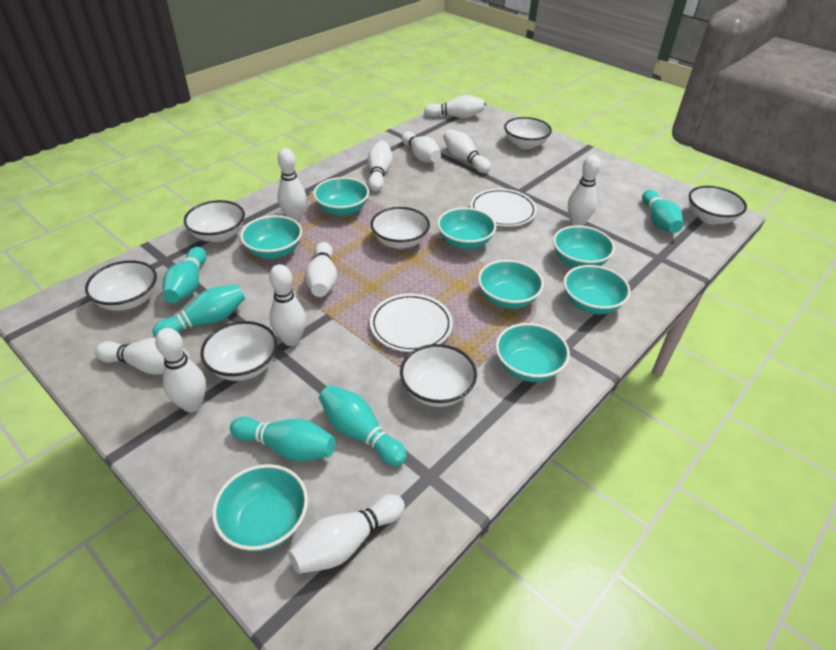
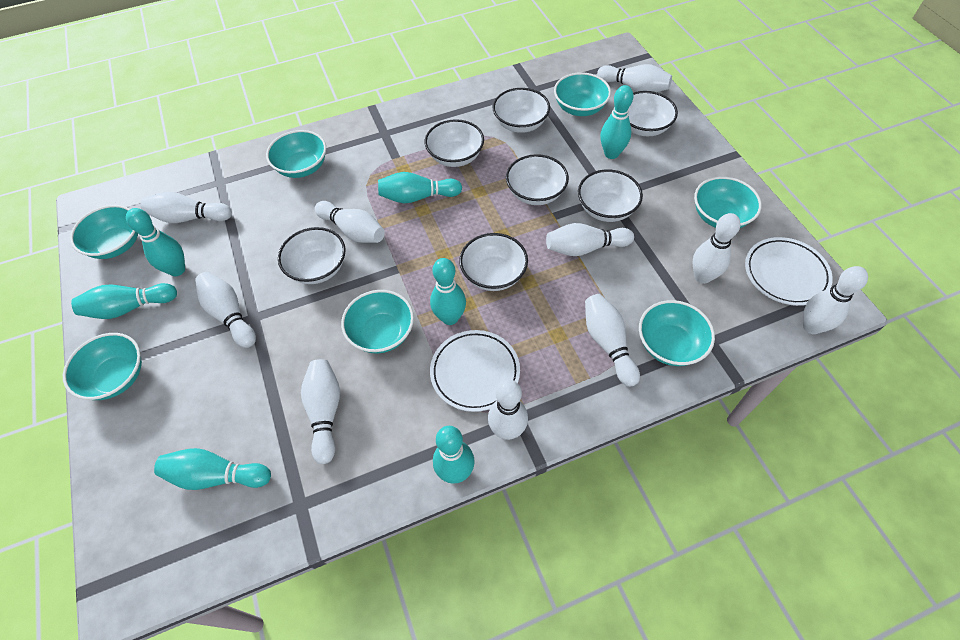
turquoise bowl: [212,464,308,551] [240,215,302,259] [313,177,369,216] [437,207,496,249] [478,260,544,309] [496,323,570,382] [553,225,615,268] [563,265,631,314] = 8 -> [63,333,142,400] [70,205,138,259] [266,130,326,178] [341,290,414,354] [554,72,611,116] [639,300,715,366] [694,177,762,228] = 7
turquoise bowling pin: [152,285,245,338] [163,247,207,303] [230,417,335,461] [319,385,407,466] [642,190,683,233] = 5 -> [71,283,177,319] [126,208,185,276] [154,448,271,490] [378,172,462,203] [430,258,466,325] [433,426,475,484] [600,85,634,159] = 7
white bowling pin: [95,338,190,375] [155,328,206,412] [269,264,306,346] [277,148,306,222] [288,494,405,574] [305,242,337,297] [368,141,393,192] [401,131,441,163] [424,95,484,118] [443,129,491,173] [568,155,601,226] = 11 -> [140,192,232,223] [195,272,256,348] [301,359,340,464] [315,201,385,243] [488,380,528,440] [546,223,634,256] [585,294,640,387] [597,64,672,92] [692,213,740,284] [803,266,868,334] = 10

